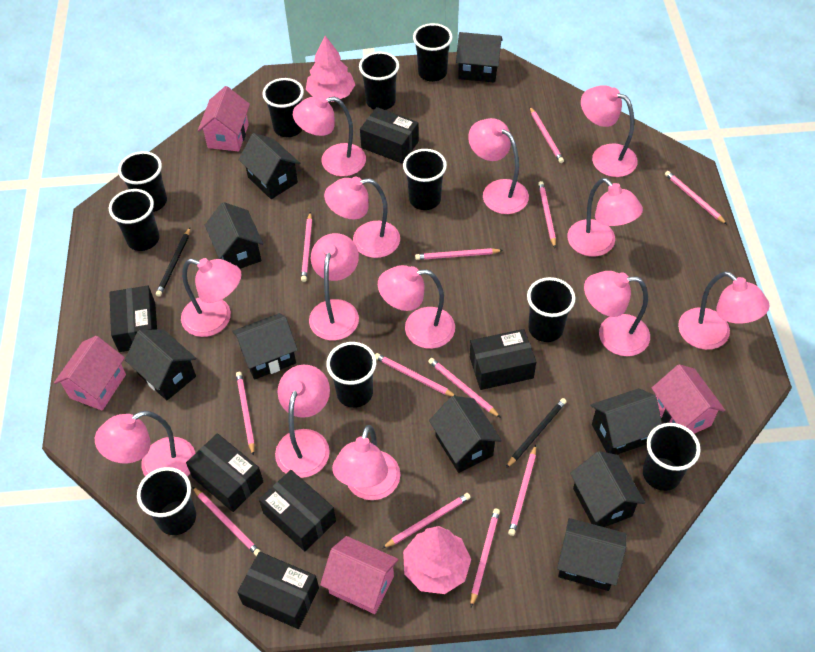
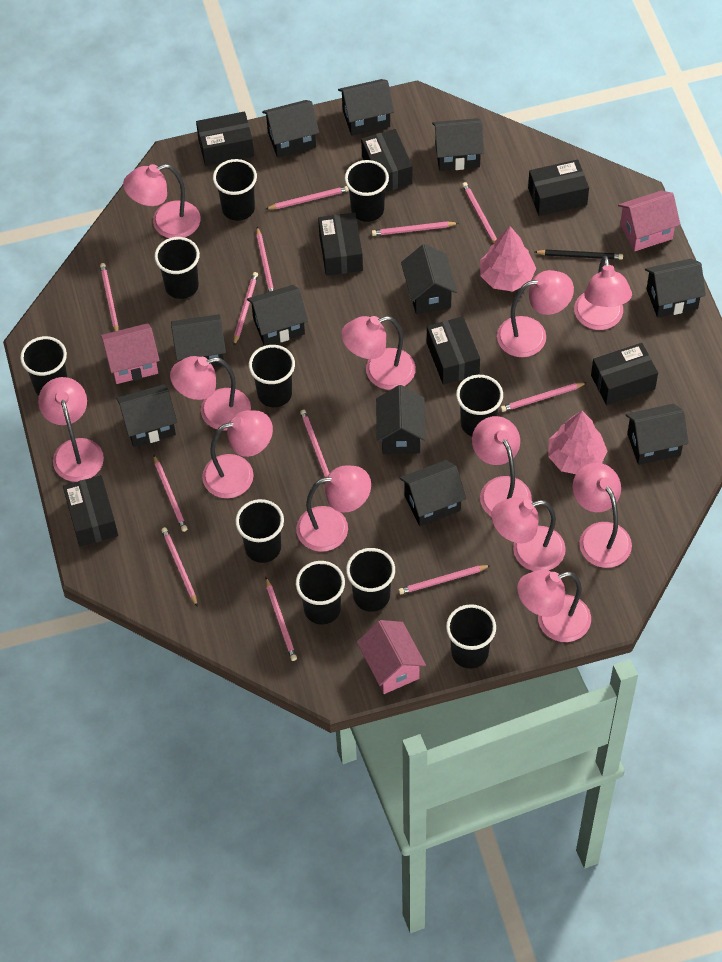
black box: [109,285,157,352] [186,433,263,512] [237,552,319,629] [259,470,336,551] [360,107,419,164] [470,329,536,390] = 6 -> [63,475,118,547] [196,111,254,166] [318,213,363,276] [361,129,412,192] [427,316,480,385] [528,160,589,216] [591,343,658,405] = 7
black house: [125,329,197,400] [205,202,263,269] [232,313,298,380] [238,133,300,199] [429,396,502,473] [456,32,503,82] [557,518,627,591] [570,451,645,527] [591,388,662,455] = 9 -> [116,384,177,447] [171,314,226,367] [247,285,308,346] [262,100,319,158] [338,79,394,136] [376,385,426,454] [400,460,466,526] [401,244,457,314] [432,118,484,171] [625,404,688,465] [645,259,706,318] = 11
black pencil: [156,228,190,297] [506,398,567,468] = 2 -> [535,250,623,260] = 1
pink house: [54,336,126,410] [198,86,250,152] [320,536,399,614] [652,364,725,434] = 4 -> [101,323,160,384] [357,620,426,694] [618,191,681,251] = 3
pink lamp: [95,411,195,477] [181,258,241,337] [275,365,330,478] [293,95,366,176] [309,233,359,340] [324,177,400,258] [332,425,400,500] [378,265,455,349] [468,118,529,214] [567,178,643,257] [581,85,638,177] [584,271,650,356] [678,271,769,350] = 13 -> [38,377,104,482] [123,164,201,238] [170,356,251,431] [202,410,273,498] [296,465,371,552] [341,316,416,390] [472,416,532,516] [491,497,566,571] [497,270,574,357] [517,570,591,642] [572,463,632,568] [574,256,632,330] = 12

